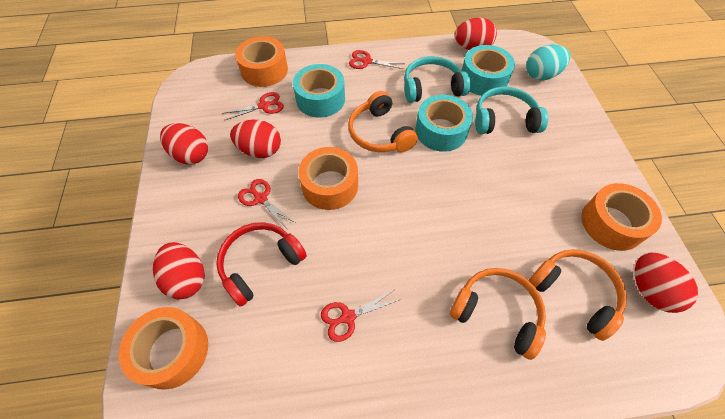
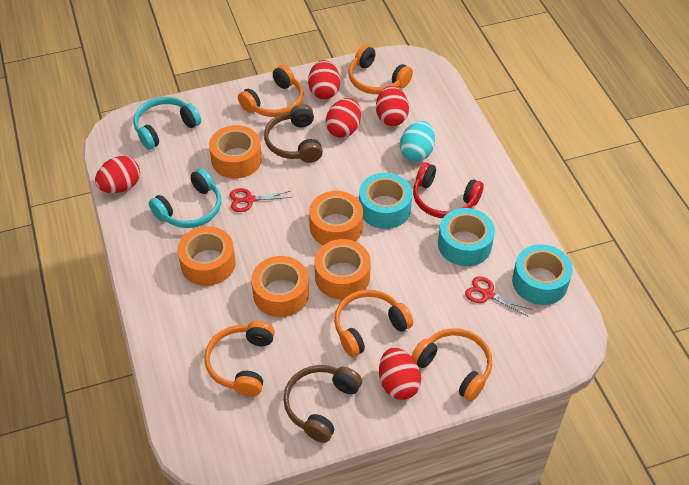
brown headphones: none = 0 -> [264,104,323,163] [283,365,362,443] = 2
orange headphones: [348,91,418,152] [450,268,546,360] [529,249,627,341] = 3 -> [204,321,275,397] [238,65,304,117] [334,290,413,357] [348,45,413,94] [411,328,492,401] = 5
orange tape: [119,307,208,390] [235,36,288,87] [298,147,358,210] [581,183,662,251] = 4 -> [178,226,236,286] [209,125,262,179] [251,256,309,317] [309,191,363,245] [314,239,371,299] = 5
red scissors: [222,92,284,120] [238,179,295,230] [321,290,399,342] [349,50,404,69] = 4 -> [230,188,292,212] [465,276,532,316] = 2

